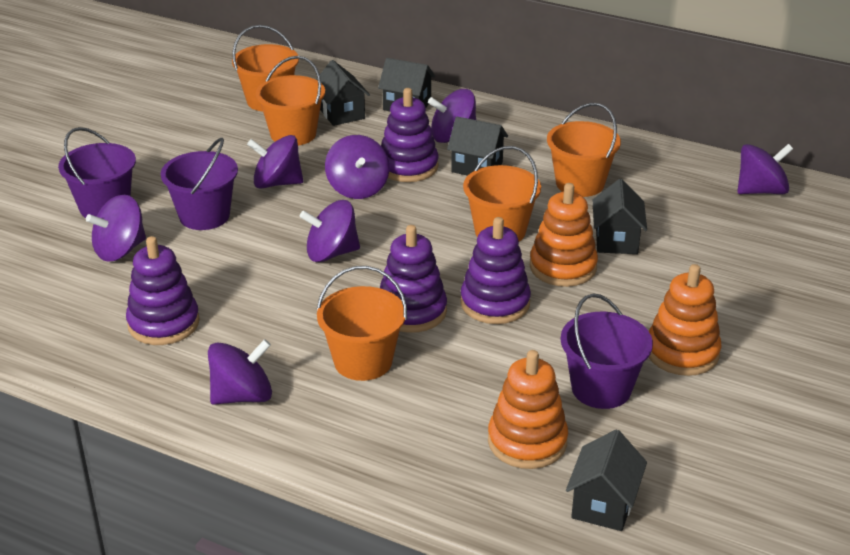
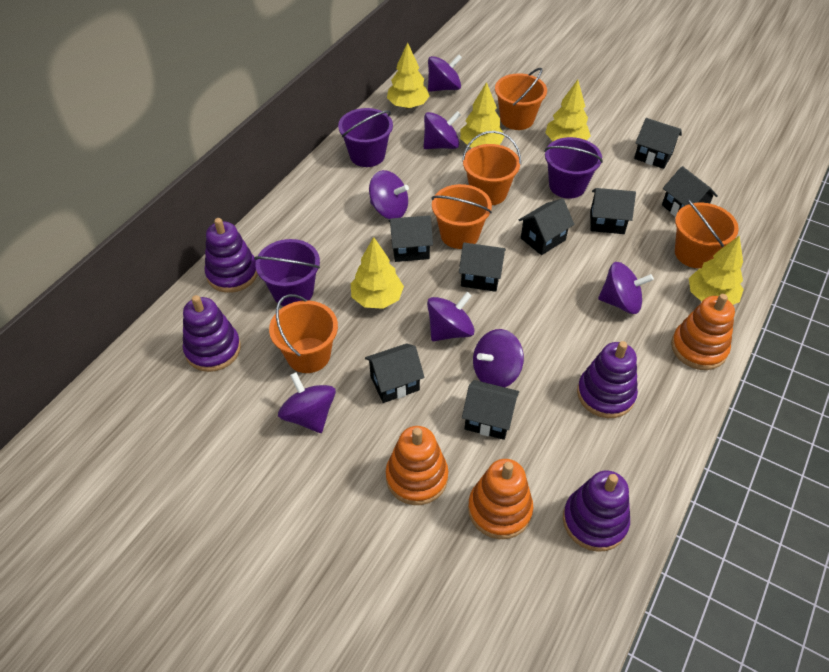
black house: [316,60,370,126] [378,58,435,111] [447,116,508,176] [566,429,647,531] [593,179,647,254] = 5 -> [365,344,425,403] [389,215,433,262] [459,242,506,292] [462,380,519,440] [518,198,574,255] [590,188,636,234] [634,118,682,169] [662,166,718,217] = 8
yellow tree: none = 0 -> [351,237,404,309] [387,42,430,109] [460,82,505,148] [545,80,591,141] [689,236,744,305] = 5

